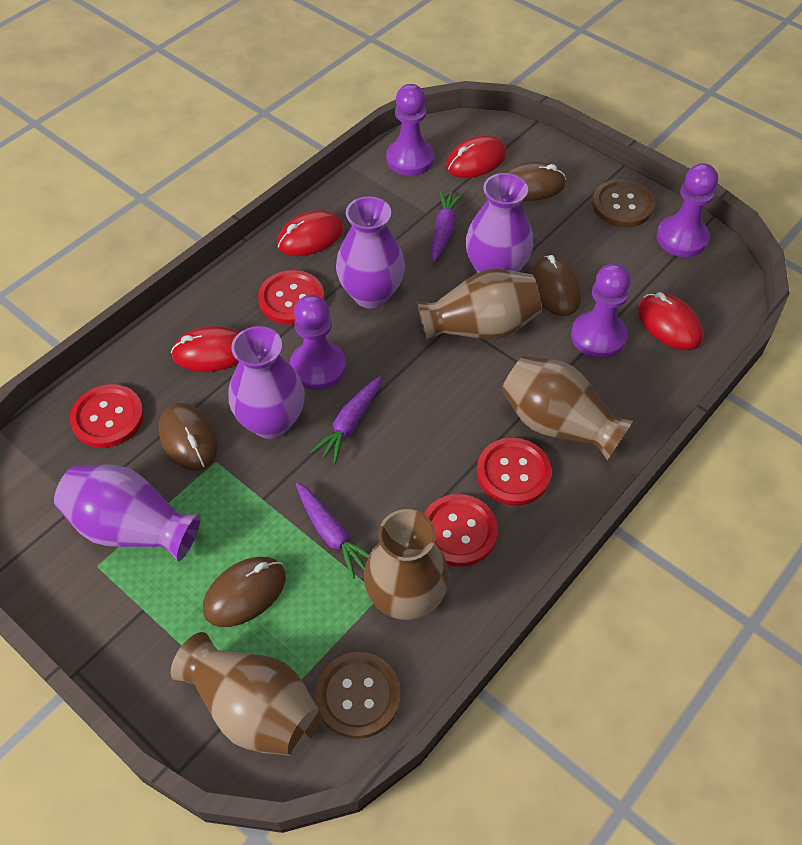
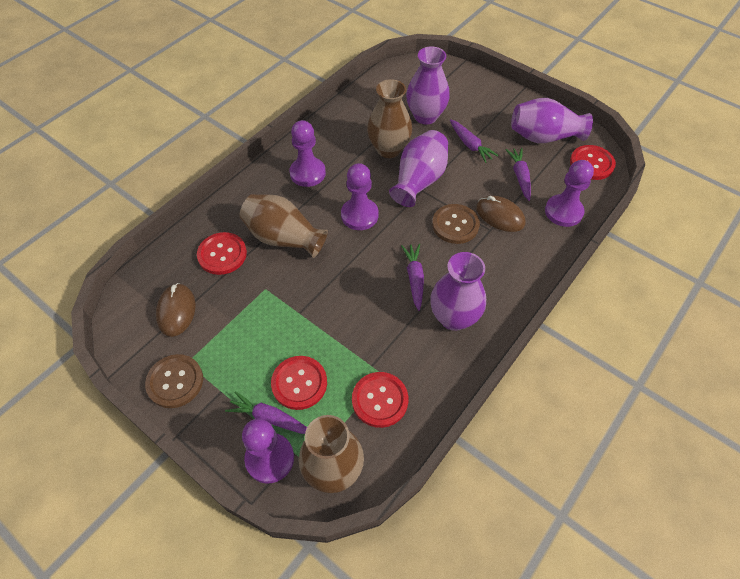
brown mouse: [158,403,218,471] [203,557,286,627] [505,162,566,201] [531,255,581,316] = 4 -> [156,283,196,337] [476,196,526,232] = 2
brown vase: [171,632,321,756] [364,509,449,620] [417,269,541,343] [501,356,633,460] = 4 -> [239,194,328,258] [299,415,364,493] [367,79,412,158] = 3
purple carrot: [296,482,370,579] [311,376,382,464] [431,190,463,262] = 3 -> [225,391,307,434] [401,244,424,311] [450,119,499,163] [506,148,531,201] = 4
red mouse: [171,326,240,372] [277,210,344,256] [446,135,507,178] [638,292,703,350] = 4 -> none = 0

